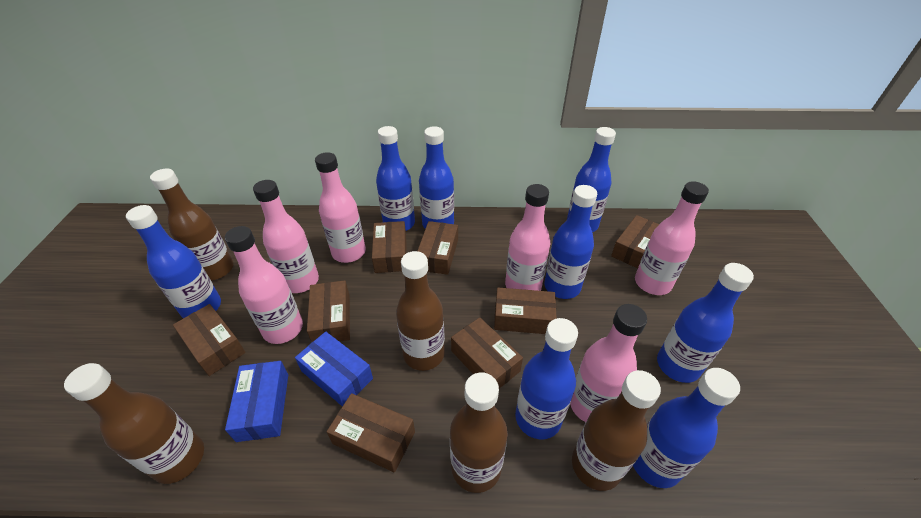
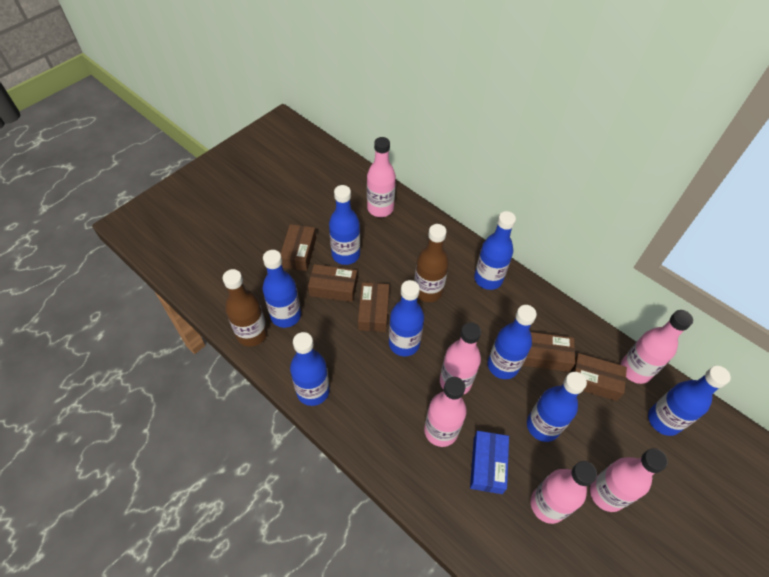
blue box: [225,361,288,442] [295,332,373,407] = 2 -> [470,431,509,494] = 1
brown bottle: [64,363,204,484] [150,169,234,281] [396,251,445,371] [450,372,508,493] [572,370,661,491] = 5 -> [223,269,268,347] [414,224,449,302] = 2
brown box: [173,304,245,376] [307,280,350,343] [327,393,415,472] [372,221,407,273] [418,221,458,275] [451,317,523,388] [494,288,557,334] [611,215,659,269] = 8 -> [281,224,316,271] [308,264,357,302] [358,282,389,332] [522,332,575,372] [571,353,627,401] = 5

